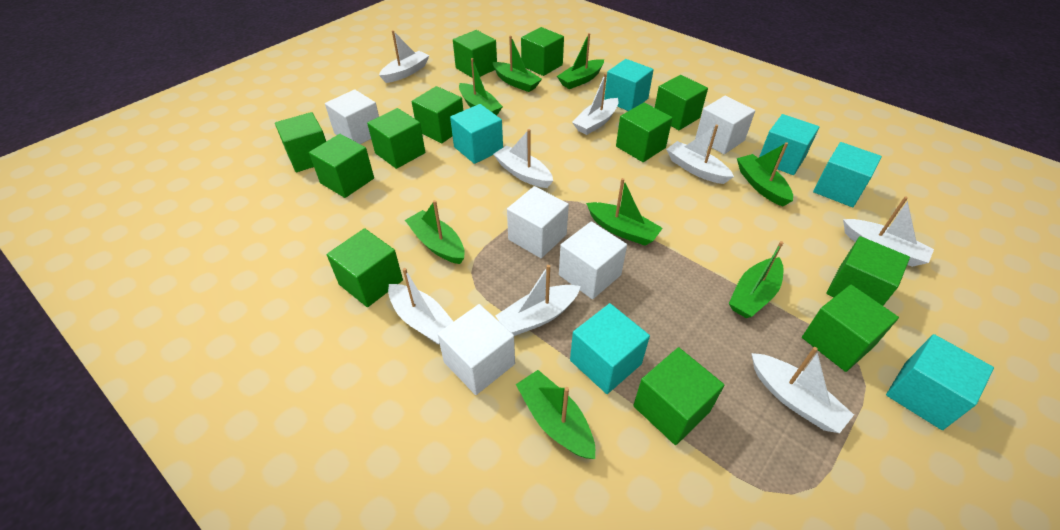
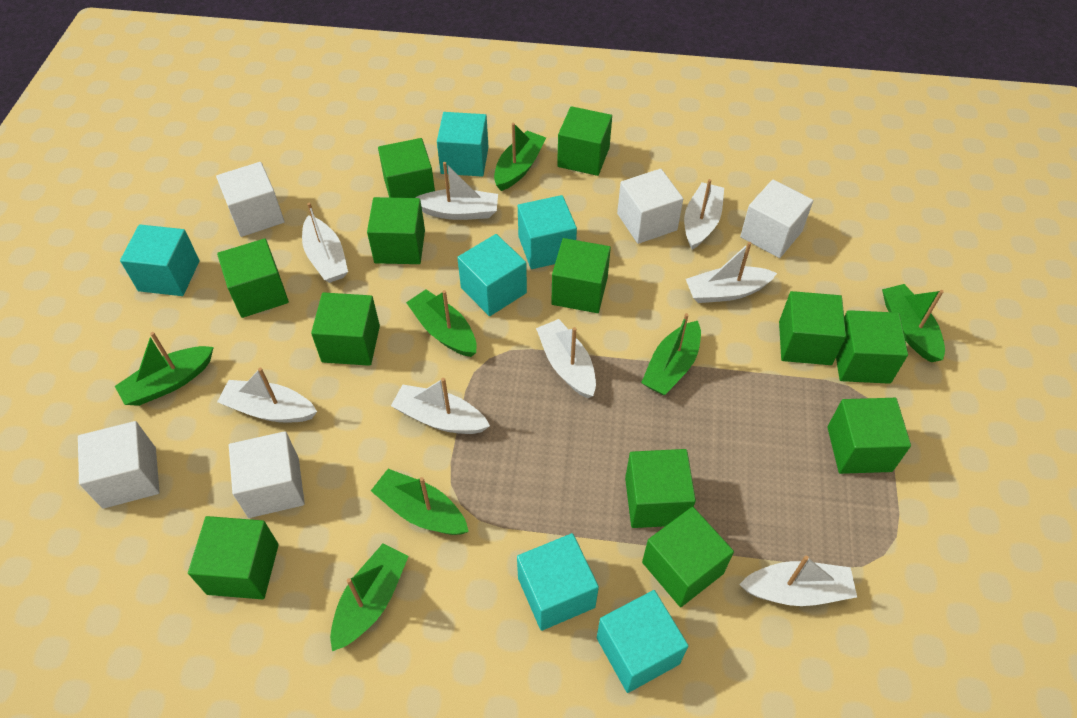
green boat: [405,200,465,264] [459,58,503,116] [493,36,542,92] [516,370,595,459] [557,33,604,89] [586,178,663,246] [729,241,783,318] [737,142,793,207] = 8 -> [115,332,214,406] [330,544,409,651] [371,469,469,535] [406,290,477,357] [494,123,546,191] [641,313,701,395] [882,284,945,362] = 7

